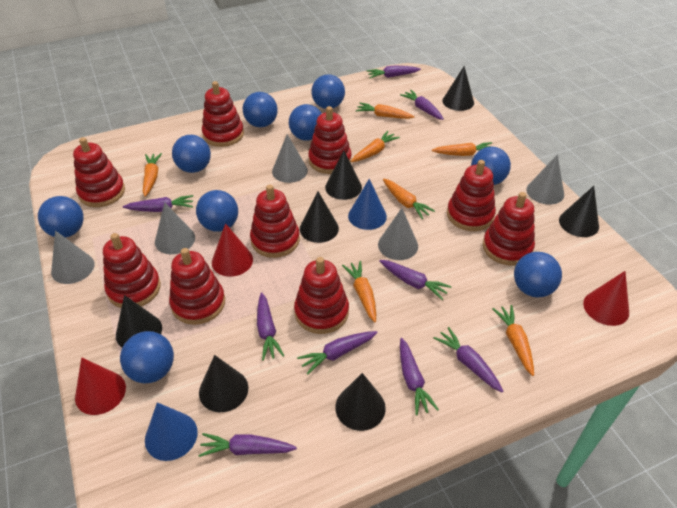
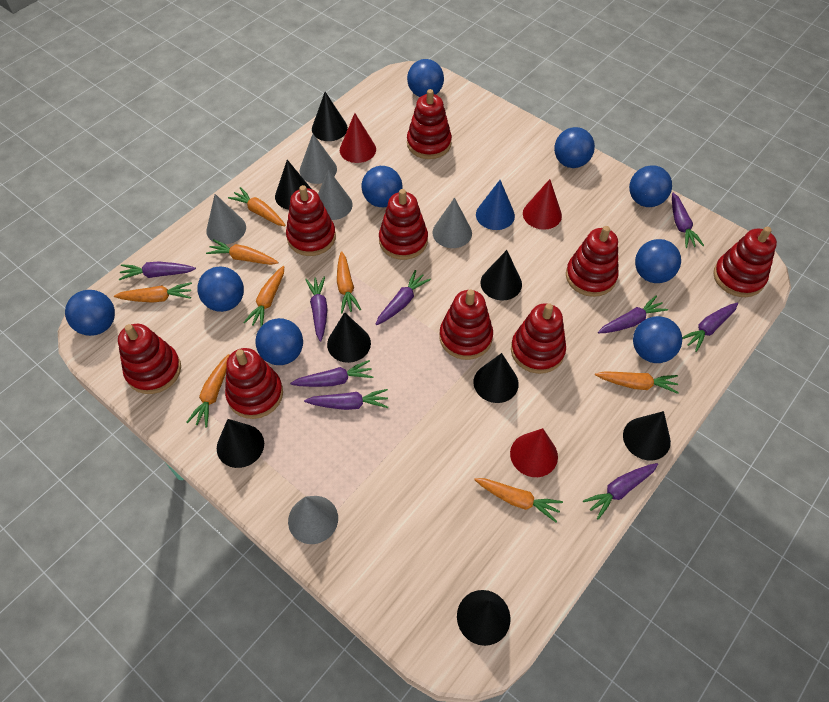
black cone: [116,295,162,348] [199,355,248,412] [300,192,339,243] [325,151,362,200] [335,373,386,431] [443,66,474,111] [559,186,599,237] = 7 -> [217,419,264,468] [275,160,311,210] [312,92,348,141] [327,312,371,363] [457,590,511,646] [473,353,519,403] [480,250,522,300] [623,411,671,460] = 8
blue cone: [145,402,198,461] [348,179,387,230] = 2 -> [476,180,515,230] = 1
orange carrot: [143,153,162,197] [342,261,376,322] [351,131,400,162] [356,103,415,119] [383,178,435,219] [432,142,492,156] [492,305,534,376] = 7 -> [114,282,192,303] [186,354,230,428] [206,239,279,265] [228,187,286,226] [243,266,284,326] [337,251,361,313] [474,478,563,522] [595,371,679,394] = 8

